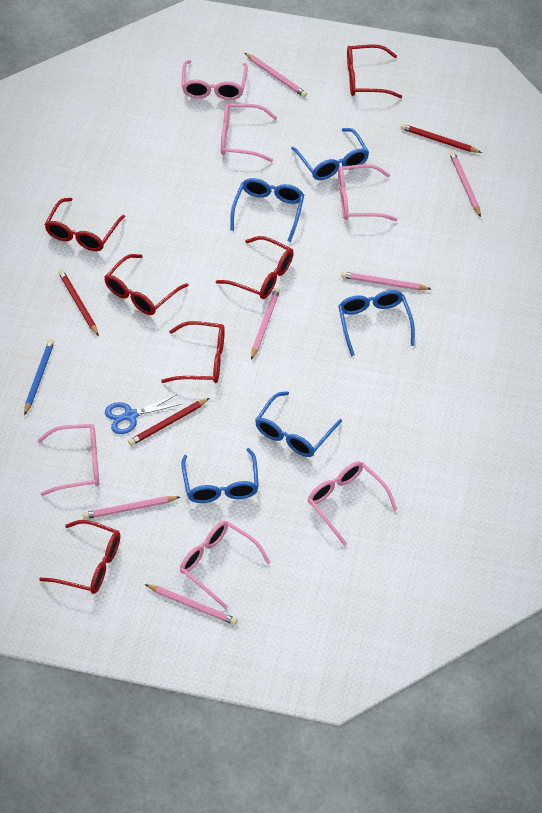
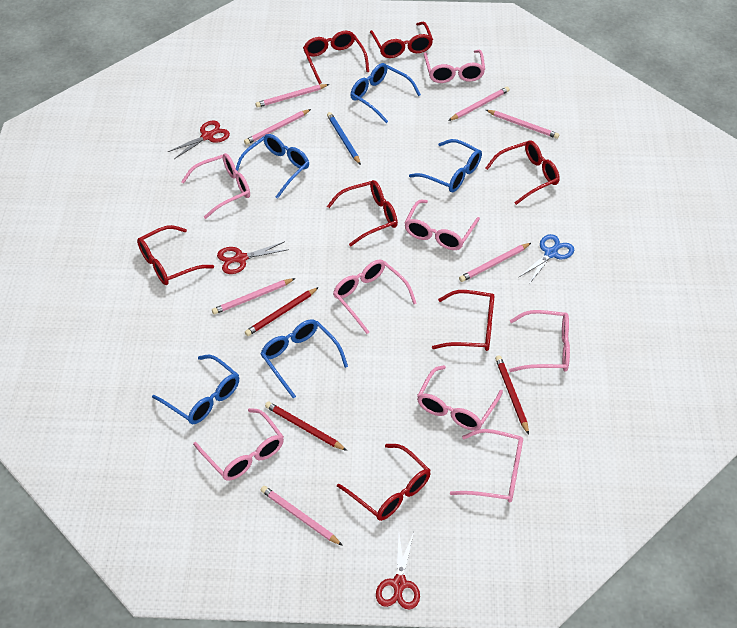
pink glasses: [38,424,99,496] [180,521,271,609] [182,60,248,100] [221,103,277,162] [308,461,397,546] [338,164,398,221] = 6 -> [181,153,250,219] [193,408,284,481] [333,259,417,334] [404,200,480,250] [417,365,503,431] [424,50,485,83] [450,429,523,503] [509,310,570,372] = 8
pink pencil: [83,496,180,519] [145,584,237,625] [245,53,307,97] [251,287,280,360] [341,272,431,290] [450,151,481,217] = 6 -> [212,278,295,314] [244,109,311,145] [256,84,329,108] [260,486,343,546] [448,86,510,121] [459,243,531,282] [486,110,559,139] = 7
red glasses: [39,520,120,594] [44,198,125,251] [104,254,189,315] [161,321,225,383] [216,236,294,299] [347,44,402,98] = 6 -> [137,225,214,285] [303,31,369,84] [327,180,398,247] [337,444,431,521] [370,22,433,58] [432,290,494,351] [486,141,560,205] = 7
red scissors: none = 0 -> [168,121,230,159] [217,241,289,274] [376,532,420,610] = 3

